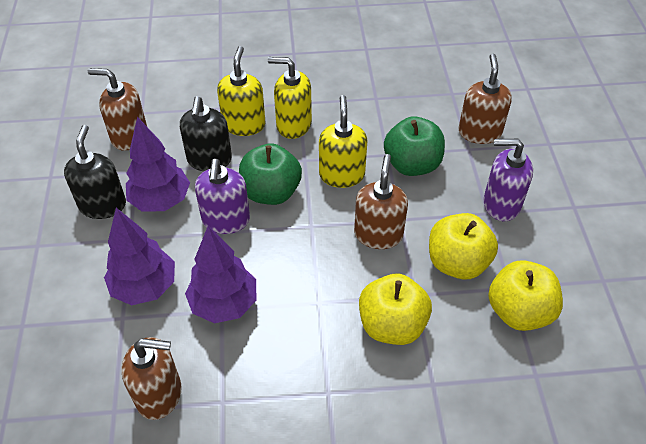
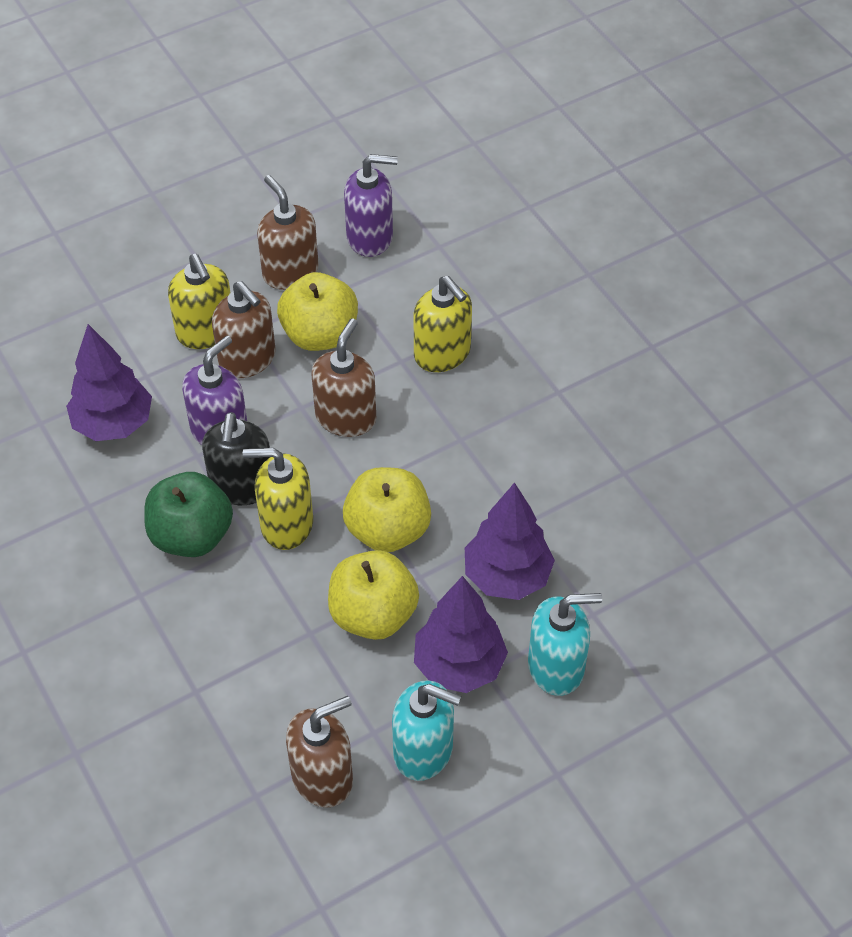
black soap dispenser: [64,125,126,219] [180,96,232,171] = 2 -> [202,412,270,505] = 1
green apple: [239,143,302,205] [384,116,445,176] = 2 -> [144,472,233,557] = 1
turquoise soap dispenser: none = 0 -> [392,680,461,781] [528,593,602,696] = 2

